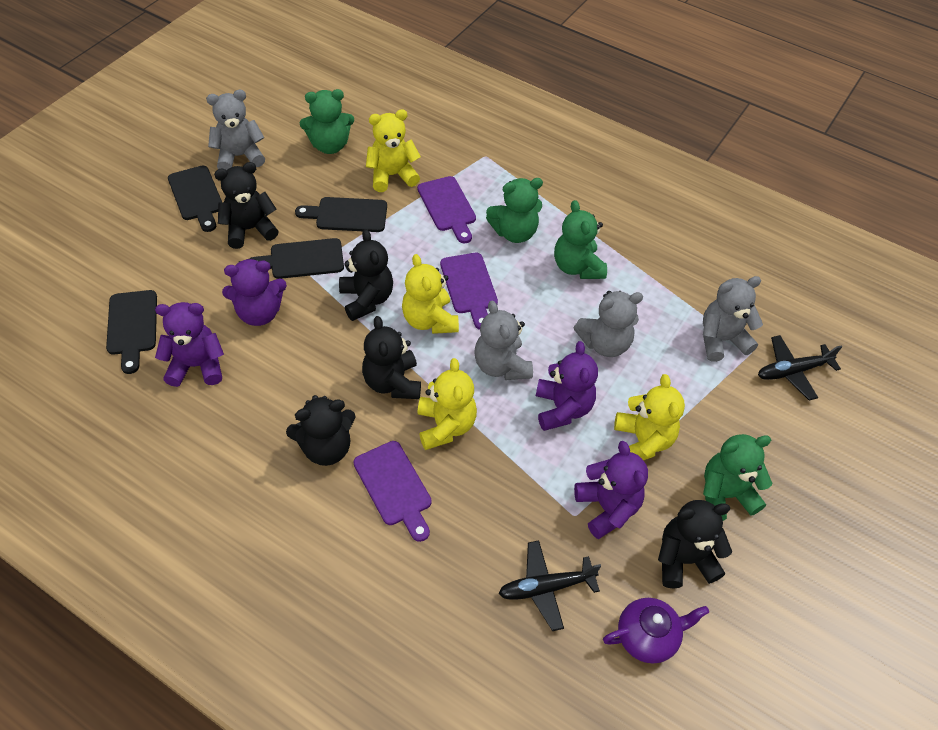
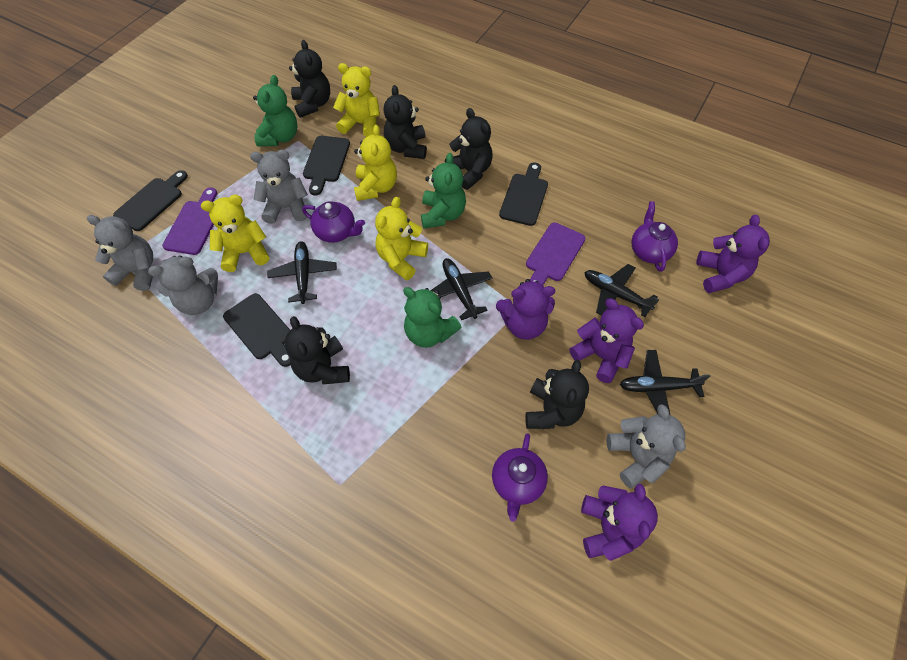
black plane: [499,540,601,631] [758,335,842,400] = 2 -> [267,241,337,304] [430,258,492,320] [585,264,659,317] [620,350,710,414] = 4
green teddy bear: [300,89,354,154] [486,178,543,243] [554,200,607,279] [703,434,772,521] = 4 -> [253,75,297,147] [403,287,462,348] [421,153,466,229] = 3
purple cutting board: [353,441,432,542] [417,176,476,243] [440,253,498,330] = 3 -> [162,188,217,255] [526,223,585,285] = 2
purple teapot: [603,598,709,664] = 1 -> [302,201,365,243] [492,433,548,522] [631,201,678,272] = 3

